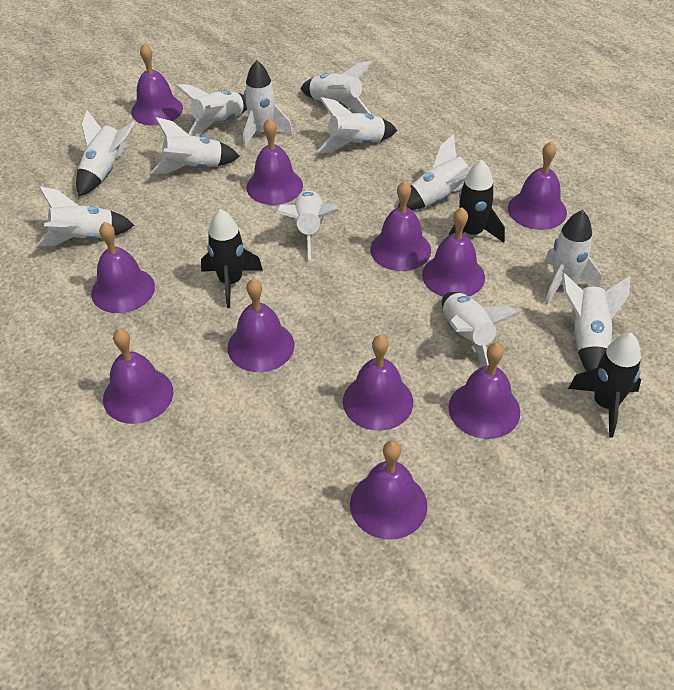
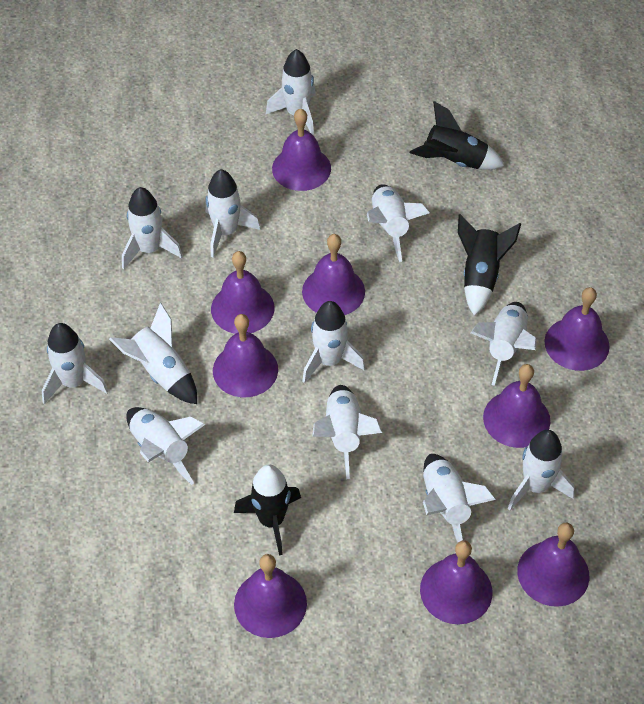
purple bell: [91,222,155,313] [103,329,173,424] [131,43,183,126] [227,279,294,372] [246,118,303,205] [343,335,413,431] [350,441,427,540] [370,181,431,271] [422,207,485,297] [449,343,520,439] [508,141,567,230] = 11 -> [211,251,275,334] [213,314,278,398] [234,554,307,638] [272,108,331,191] [302,234,365,315] [420,541,493,624] [483,364,550,448] [517,523,589,607] [544,287,610,371] = 9

